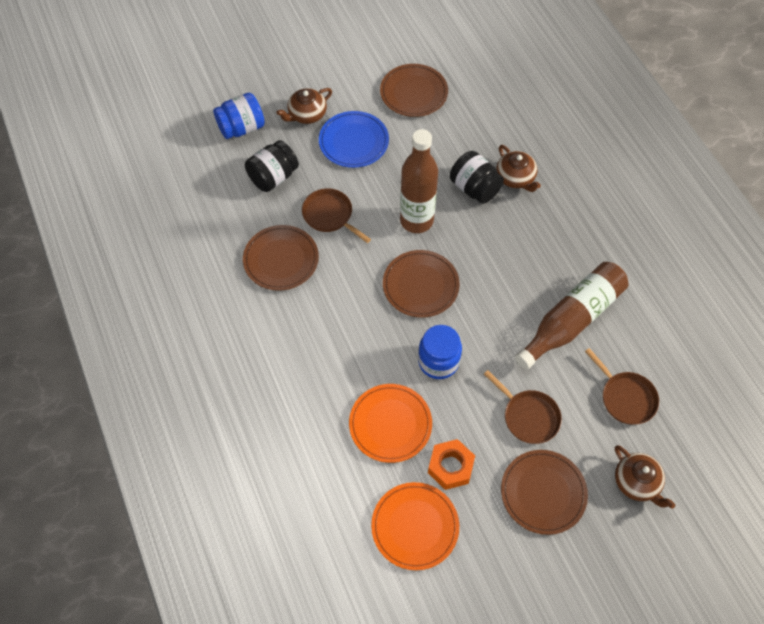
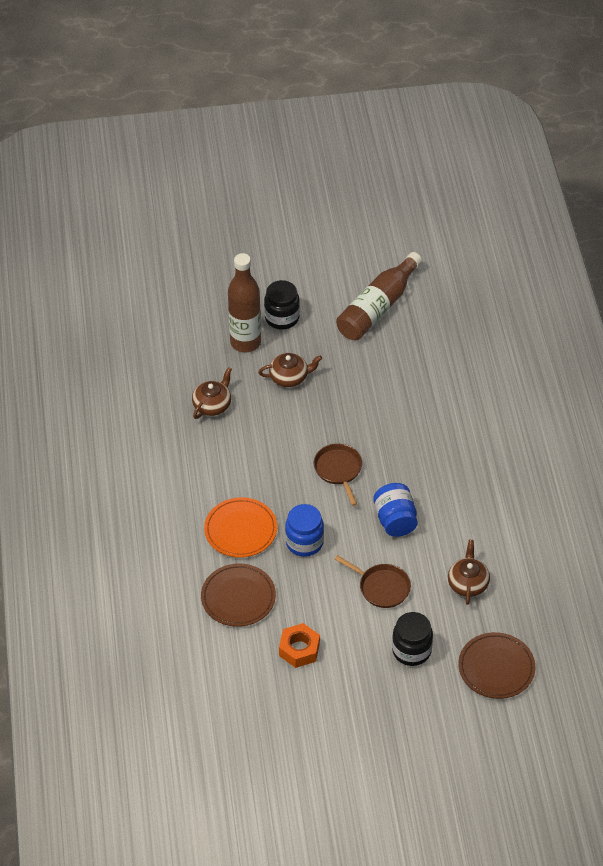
blue plate: [319,111,389,168] = 1 -> none = 0
brown pan: [302,188,371,243] [484,370,562,444] [585,348,659,425] = 3 -> [314,444,362,506] [335,555,411,608] = 2
brown plate: [243,225,319,291] [380,64,448,117] [383,250,460,318] [501,450,588,535] = 4 -> [201,563,276,627] [458,632,535,699] = 2
orange plate: [349,384,432,463] [371,482,459,570] = 2 -> [204,497,277,558] = 1

